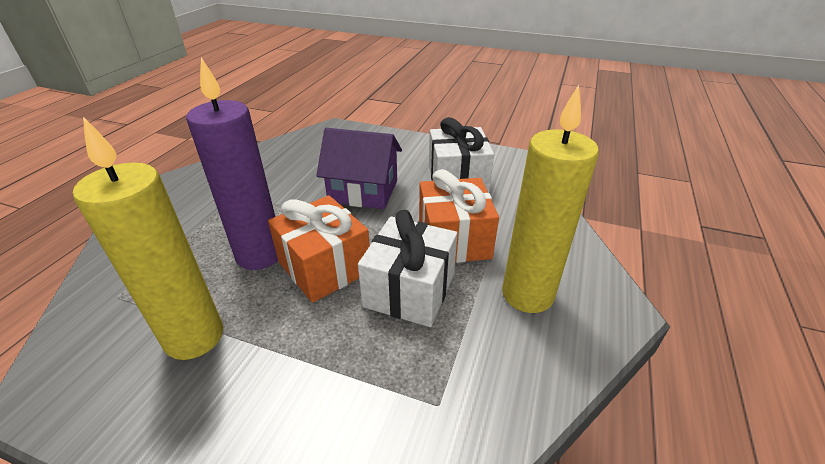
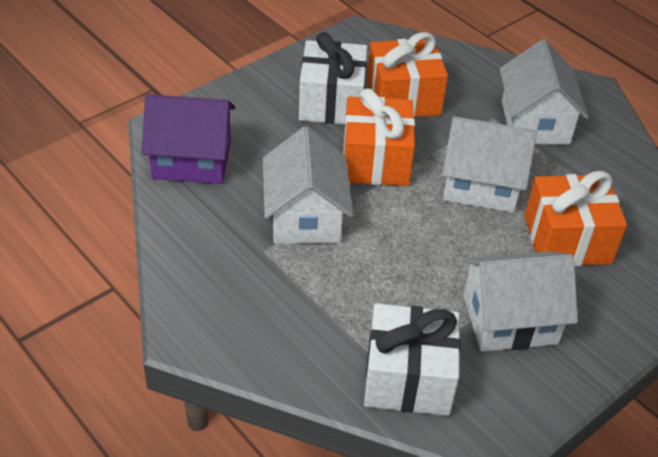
orange gift: [268,195,370,303] [419,169,499,263] = 2 -> [343,88,415,186] [367,32,448,117] [524,171,627,266] = 3
purple candle: [186,58,278,270] = 1 -> none = 0
white house: none = 0 -> [263,126,353,244] [442,116,537,213] [462,251,578,352] [500,39,589,144] = 4
yellow candle: [73,117,223,360] [502,85,599,313] = 2 -> none = 0

